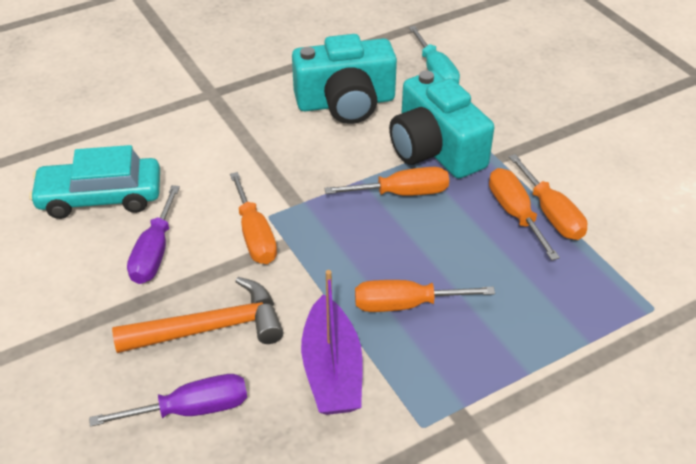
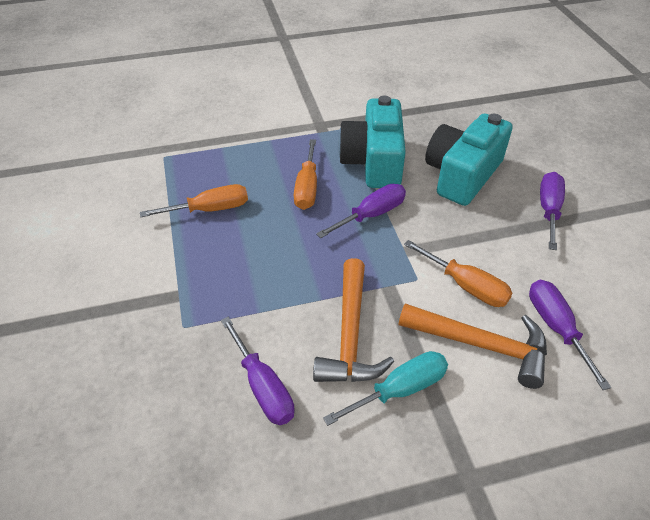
orange hammer: [112,277,284,353] = 1 -> [313,258,394,382] [399,303,547,389] = 2
orange screwdriver: [230,172,277,264] [325,167,449,196] [355,280,495,312] [489,168,560,260] [509,154,587,240] = 5 -> [140,184,248,217] [294,139,317,210] [404,240,512,307] = 3
purple boat: [301,270,363,415] = 1 -> none = 0
purple screwdriver: [89,374,247,427] [127,185,180,284] = 2 -> [221,317,295,425] [316,184,406,238] [529,280,611,390] [540,172,565,250] = 4
turquoise car: [29,145,160,219] = 1 -> none = 0

